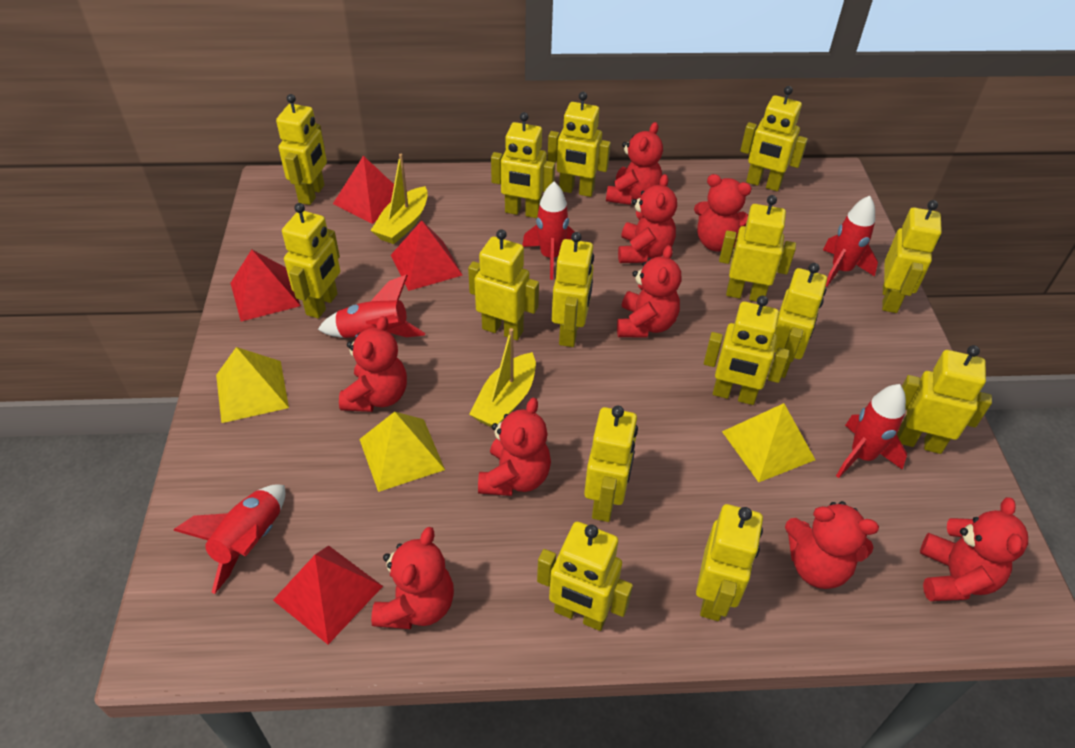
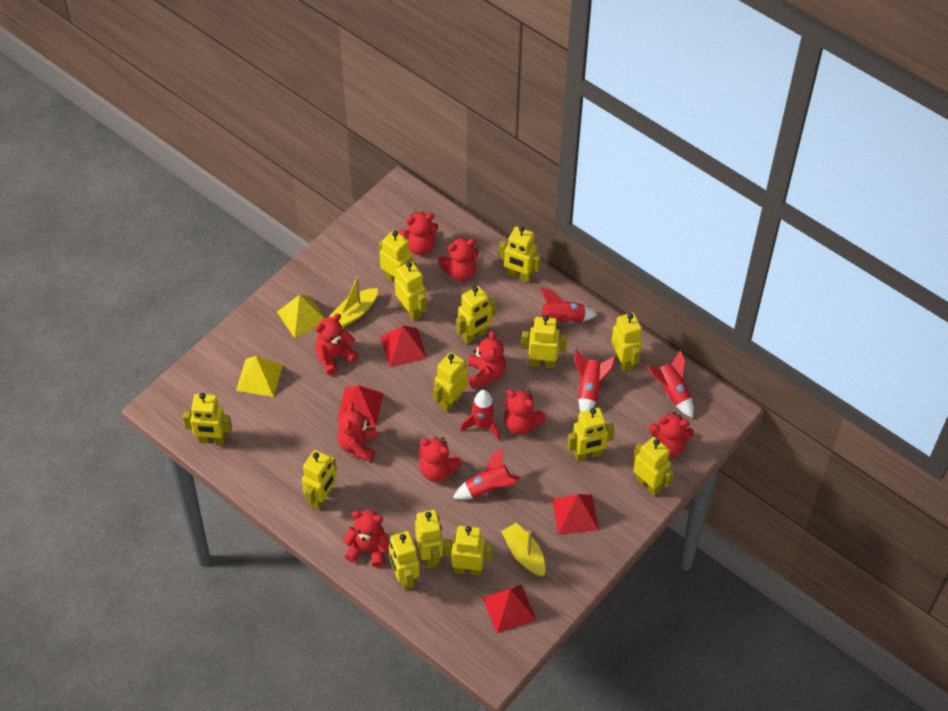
yellow pyramid: [216,347,289,423] [359,412,445,492] [722,403,815,482] = 3 -> [236,356,283,397] [277,295,325,338] = 2
yellow robot: [276,94,327,205] [282,203,340,319] [468,229,539,340] [491,112,555,218] [537,522,633,631] [548,92,611,197] [552,232,594,347] [584,405,638,522] [696,504,763,621] [704,296,789,405] [719,195,796,302] [740,86,808,191] [775,263,827,378] [882,200,942,313] [897,345,992,454] = 15 -> [183,393,232,445] [302,450,337,510] [379,230,416,281] [389,531,420,590] [395,261,427,321] [415,510,443,568] [433,352,468,412] [444,526,493,576] [456,286,496,344] [499,226,541,283] [521,315,567,368] [567,408,615,461] [611,313,642,372] [634,437,674,496] = 14

